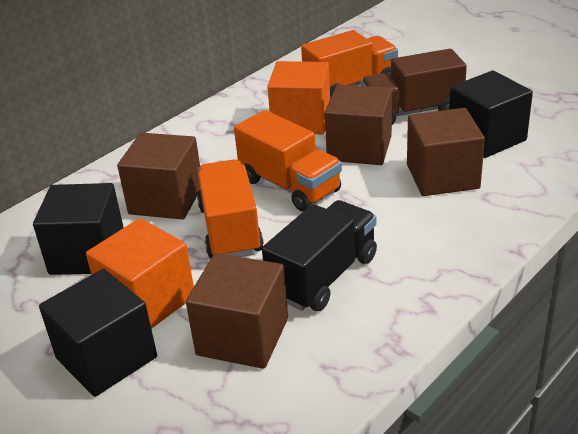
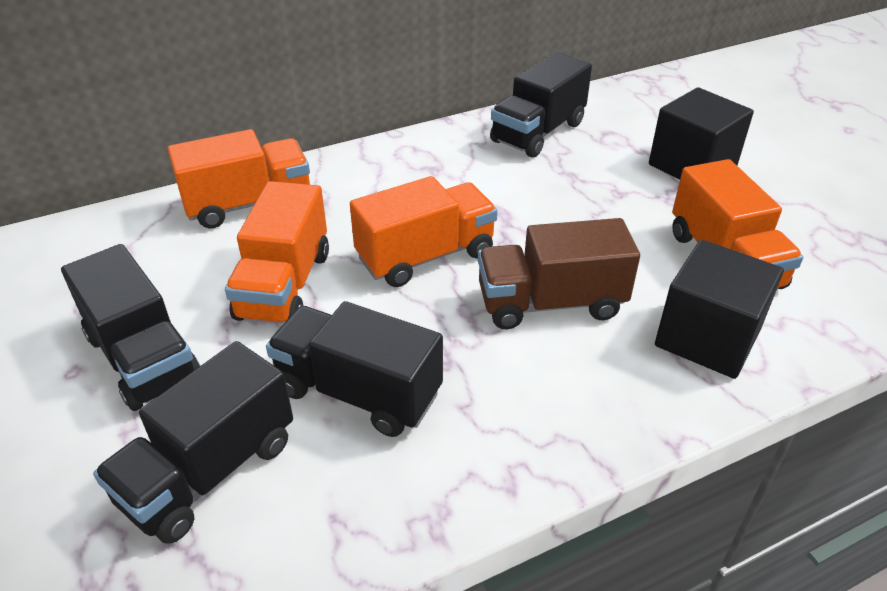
black cube: [33,183,124,275] [39,269,157,397] [449,70,533,158] = 3 -> [649,87,754,180] [655,240,784,379] = 2
black truck: [262,200,377,311] = 1 -> [61,244,200,411] [93,341,293,544] [266,301,443,437] [490,52,592,158] = 4
brown cube: [117,133,200,220] [186,253,288,369] [325,85,392,165] [407,108,485,196] = 4 -> none = 0
orange cube: [86,218,194,329] [267,61,330,134] = 2 -> none = 0
orange truck: [197,159,264,258] [234,110,342,212] [301,30,398,99] = 3 -> [168,129,310,229] [225,181,329,324] [350,176,498,287] [672,159,803,289] = 4

